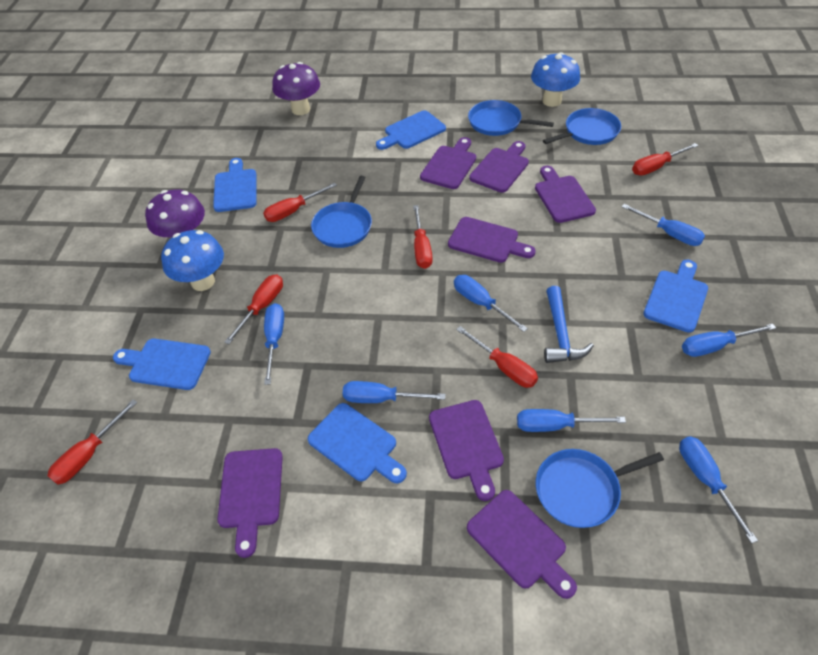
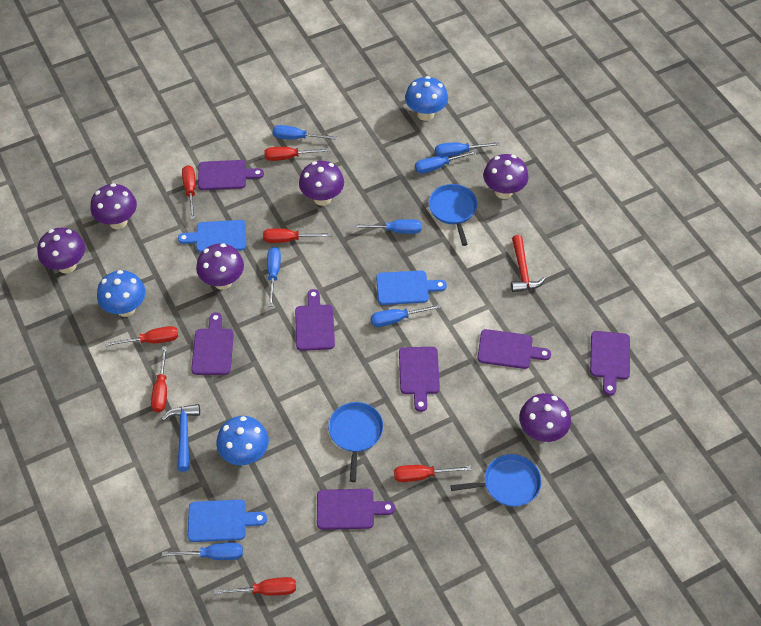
blue cutting board: [113,338,211,390] [213,158,257,212] [308,403,407,483] [376,110,446,150] [643,260,708,332] = 5 -> [178,220,246,253] [188,500,267,542] [376,270,447,305] = 3
blue mushroom: [161,230,224,291] [531,52,580,107] = 2 -> [97,270,146,317] [216,416,269,465] [405,76,448,121] = 3
blue pan: [311,176,372,248] [468,100,554,136] [536,449,664,528] [543,108,621,145] = 4 -> [328,402,384,482] [429,184,478,246] [450,454,541,507] = 3
purple mushroom: [145,189,205,237] [272,62,320,115] = 2 -> [37,228,85,274] [91,183,137,229] [196,243,244,290] [299,161,344,206] [483,154,529,199] [519,393,571,442] = 6
red hammer: none = 0 -> [511,235,546,292] = 1
red screwdriver: [47,399,138,484] [224,274,283,344] [263,183,337,222] [413,205,433,269] [456,326,538,388] [632,143,698,175] = 6 -> [105,326,178,346] [151,346,167,412] [182,165,196,219] [214,577,296,596] [263,228,331,243] [264,147,330,161] [394,465,471,482] = 7

